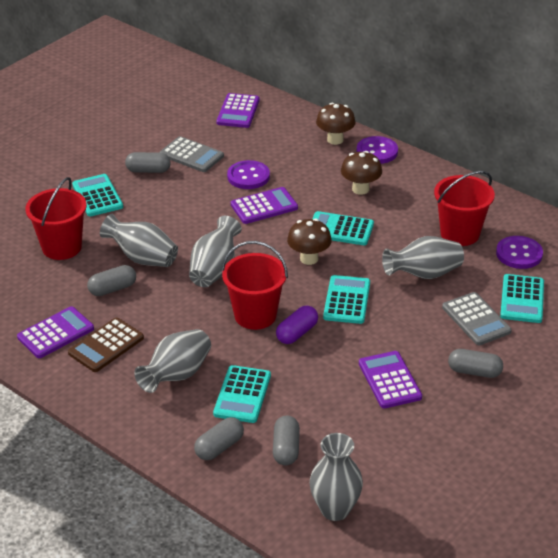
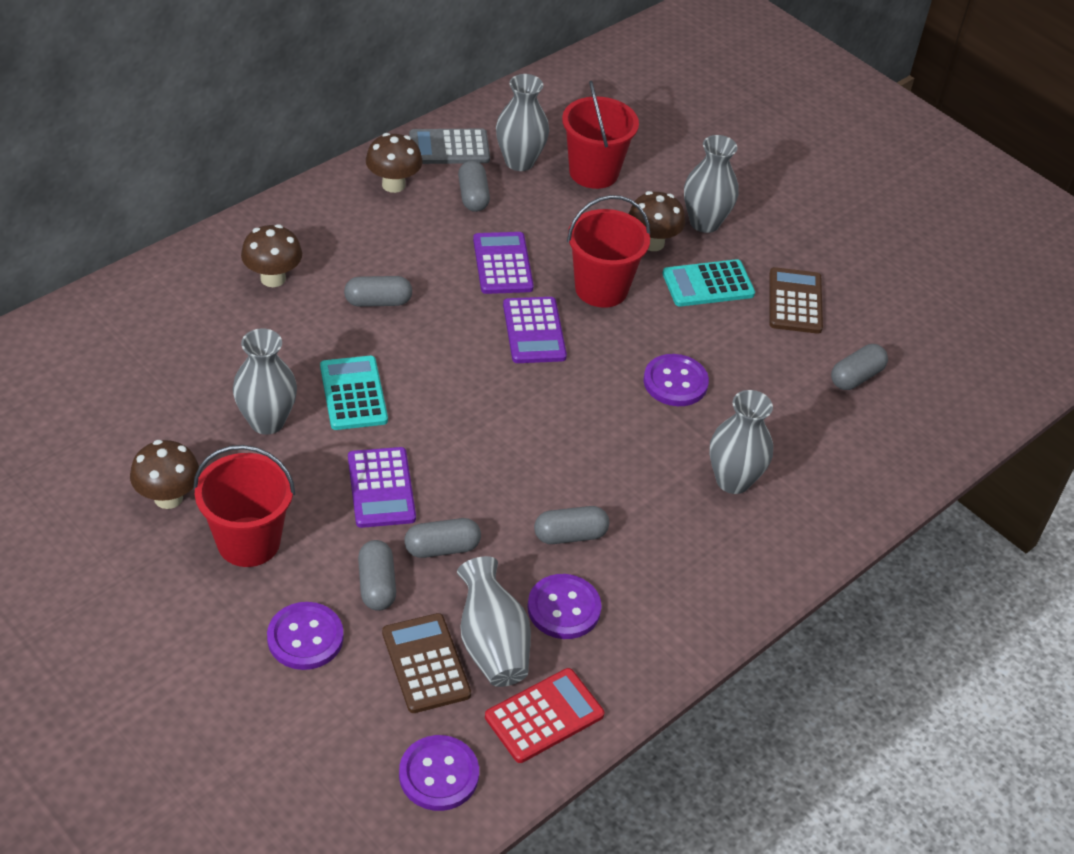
brown calculator: [68,318,144,372] = 1 -> [382,613,471,713] [769,267,823,334] = 2
brown mushroom: [287,219,332,265] [316,103,356,145] [341,151,382,195] = 3 -> [130,440,199,509] [241,224,302,287] [366,133,422,193] [628,191,685,251] = 4
grey calculator: [160,136,224,172] [442,292,512,345] = 2 -> [409,129,490,164] = 1
grey capsule: [87,265,136,296] [125,152,171,173] [194,417,244,460] [273,416,300,465] [448,349,503,378] = 5 -> [344,276,412,307] [358,540,396,611] [404,518,481,558] [458,160,490,212] [534,506,609,544] [831,344,888,390] = 6
purple button: [227,160,270,189] [357,136,398,164] [496,236,543,269] = 3 -> [267,602,343,670] [399,735,479,811] [527,574,601,639] [643,354,709,406] = 4
purple calculator: [17,306,94,358] [216,93,259,128] [231,187,298,224] [359,351,422,408] = 4 -> [348,447,416,528] [473,232,534,294] [503,297,567,363] = 3
purple capsule: [276,306,318,344] = 1 -> none = 0
red calculator: none = 0 -> [485,668,604,763] = 1
turquoise calculator: [72,174,123,216] [213,365,271,423] [313,211,374,245] [323,275,370,324] [500,274,544,323] = 5 -> [320,356,388,430] [662,259,755,307] = 2

